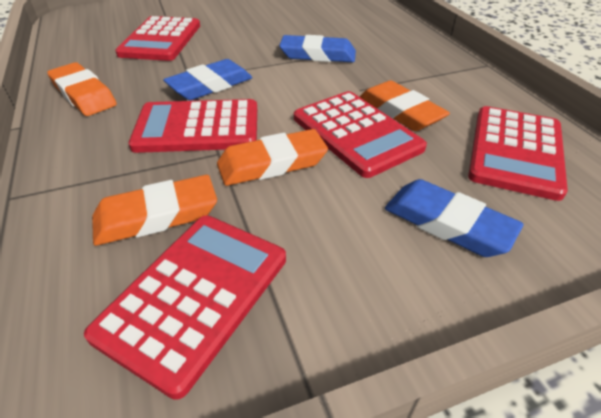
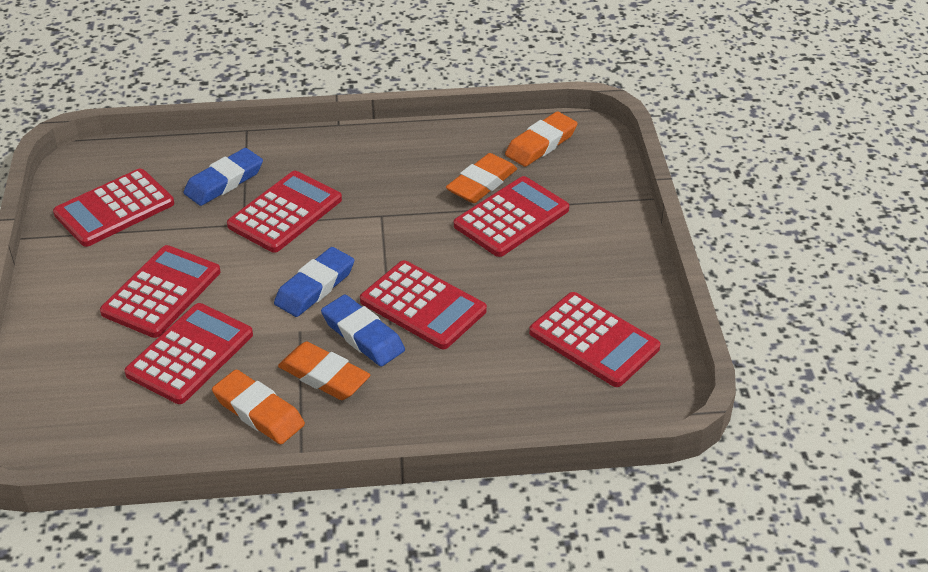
red calculator: [84,216,286,400] [115,16,200,61] [128,99,257,153] [294,91,427,178] [468,106,568,201] = 5 -> [53,169,174,247] [100,245,221,338] [124,303,253,404] [227,171,342,253] [360,260,487,349] [454,176,569,257] [529,292,660,387] = 7

